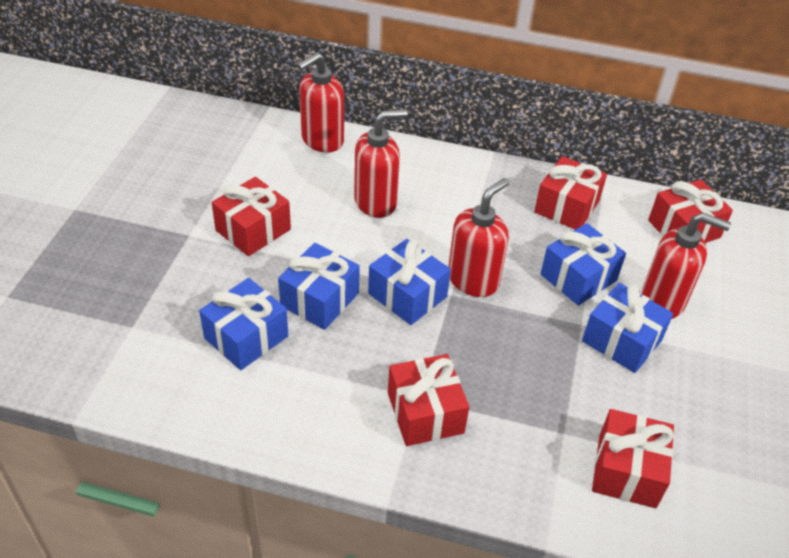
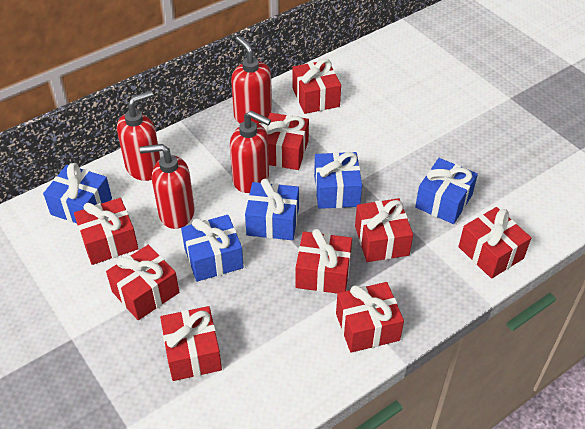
red gift: [212,177,291,256] [388,354,469,446] [534,156,607,230] [592,409,674,508] [648,179,733,243] = 5 -> [74,198,139,265] [106,245,179,320] [160,306,222,381] [264,113,309,170] [293,59,341,114] [296,229,352,294] [336,282,404,353] [355,198,413,262] [458,207,531,279] = 9

